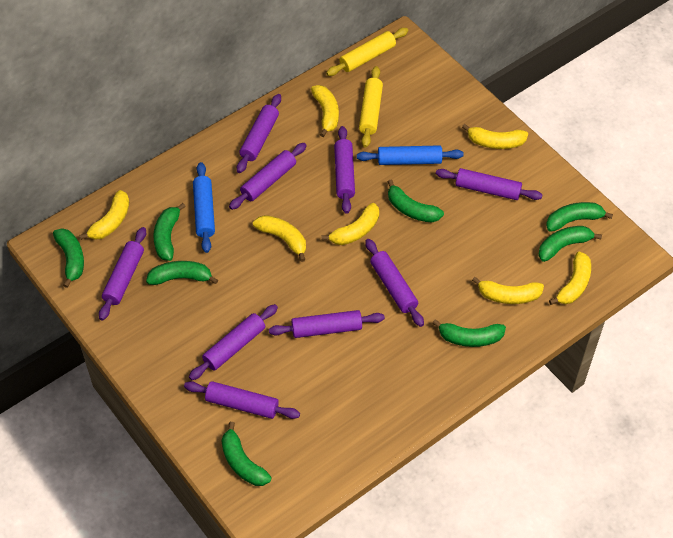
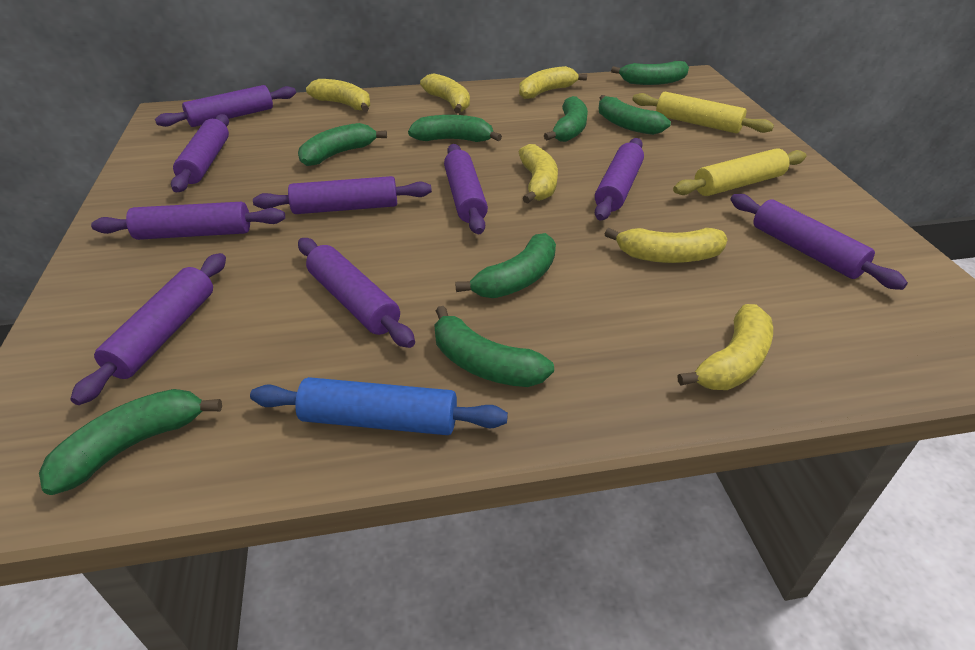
blue rolling pin: [193,162,215,253] [357,145,464,165] = 2 -> [250,377,508,435] = 1
yellow banana: [79,190,129,240] [253,215,306,262] [311,85,339,137] [321,203,379,245] [462,124,528,149] [472,277,544,304] [549,251,591,305] = 7 -> [306,79,370,112] [420,73,470,113] [519,66,587,99] [519,144,558,204] [605,228,727,263] [677,304,773,390] = 6

